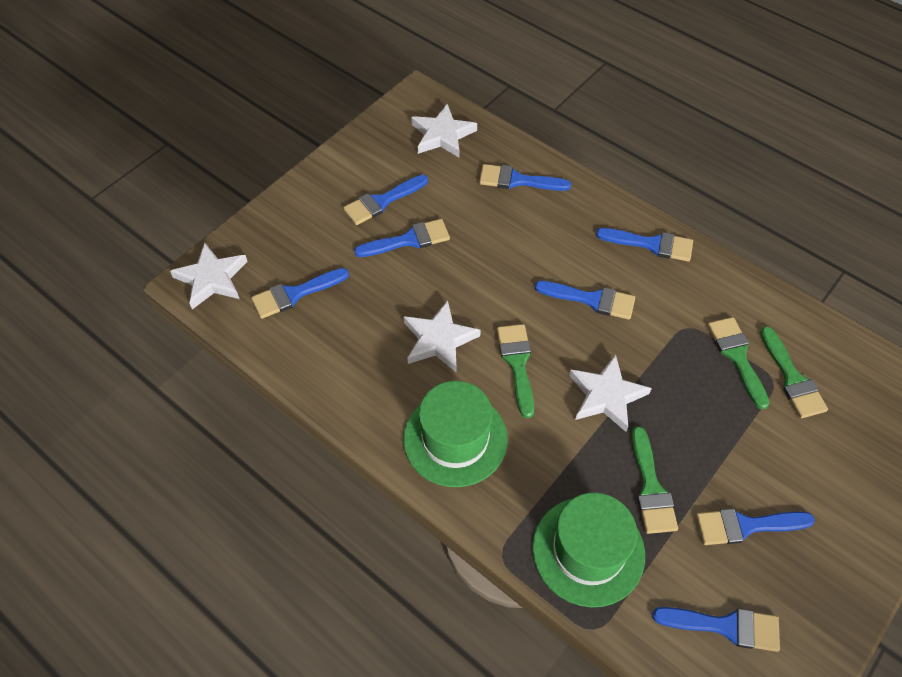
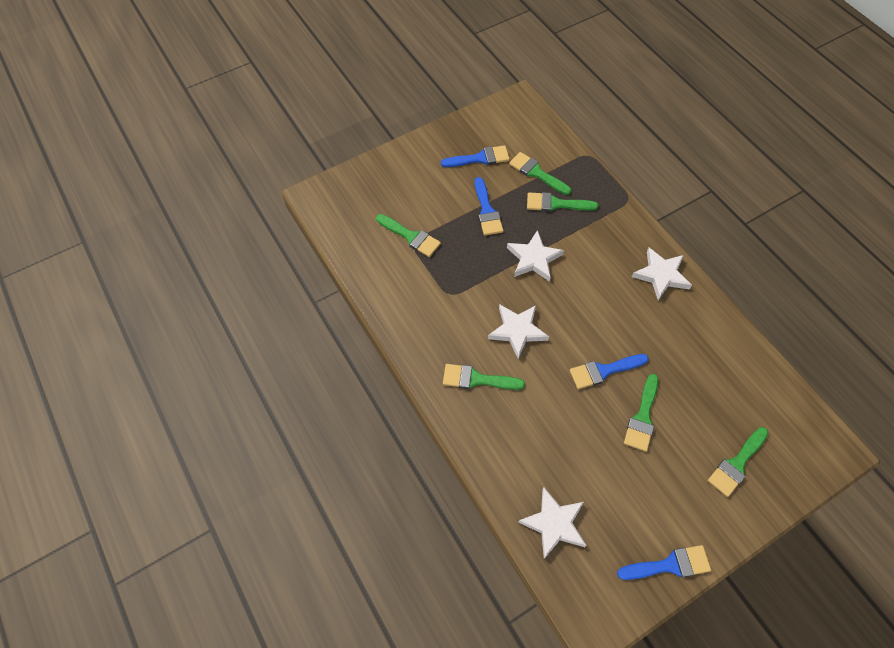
blue brush: [251,268,349,319] [343,175,428,225] [354,219,450,257] [479,164,571,191] [535,281,635,320] [596,228,693,262] [652,607,780,652] [696,508,815,545] = 8 -> [441,145,510,167] [475,177,504,235] [570,354,649,389] [617,545,711,580] = 4
green brush: [497,324,534,418] [632,426,678,534] [708,317,770,410] [760,326,828,418] = 4 -> [376,214,441,257] [443,364,525,390] [509,152,571,195] [527,192,599,212] [624,374,658,452] [708,427,768,497] = 6
green hat: [403,381,508,487] [532,493,645,607] = 2 -> none = 0

